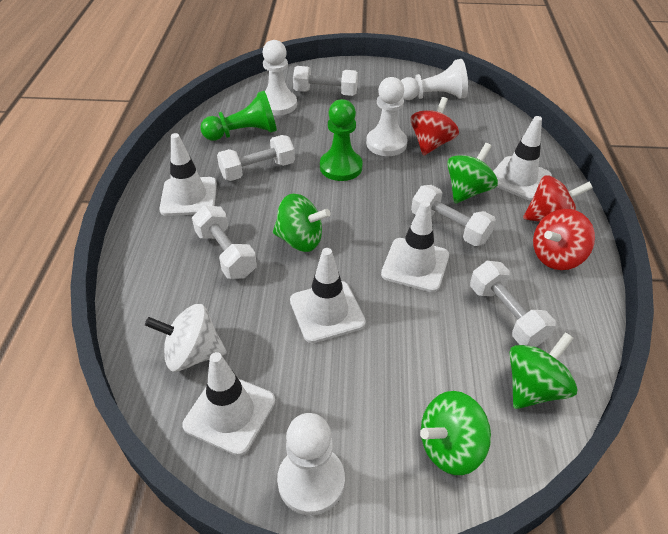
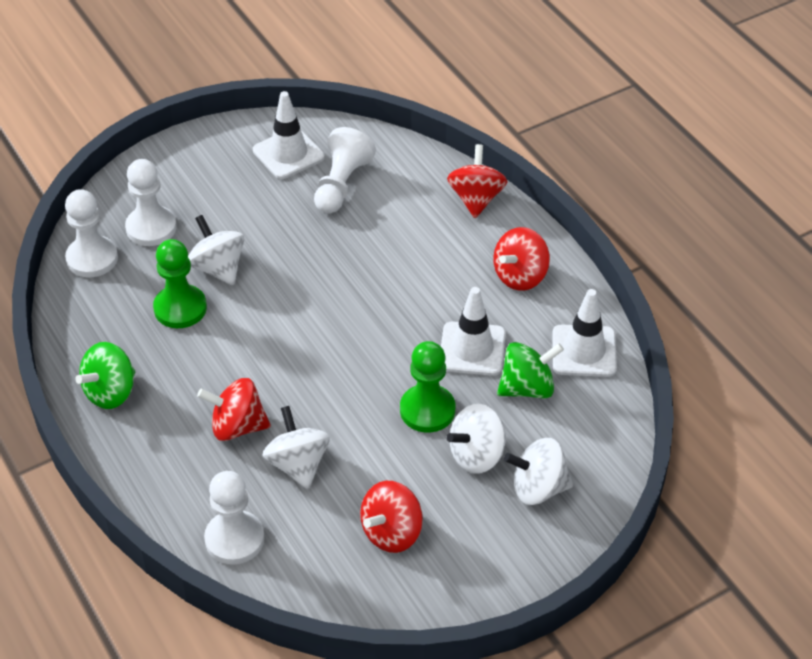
green spinning top: [273,194,330,252] [420,391,491,475] [447,143,498,204] [509,332,578,409] = 4 -> [75,342,135,409] [497,342,564,399] = 2
red spinning top: [411,97,459,156] [523,175,593,222] [533,209,595,270] = 3 -> [197,378,271,441] [360,481,423,553] [447,144,508,218] [493,227,550,291] = 4
white dumbbell: [192,205,257,279] [217,135,295,181] [293,66,358,96] [411,185,496,246] [470,261,556,347] = 5 -> none = 0
white spinning top: [145,304,227,372] = 1 -> [188,215,244,285] [262,406,330,489] [447,404,506,474] [504,438,573,505] = 4
white traffic cone: [159,133,217,216] [182,352,275,456] [290,248,366,343] [381,201,449,292] [493,116,552,200] = 5 -> [253,91,325,179] [441,287,506,376] [552,289,617,377] = 3

